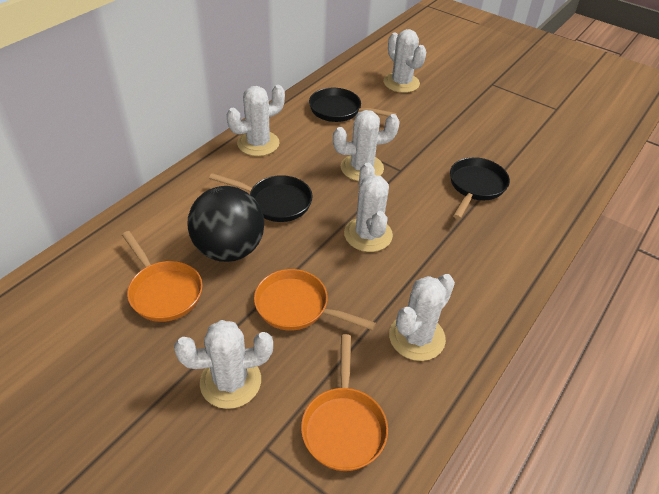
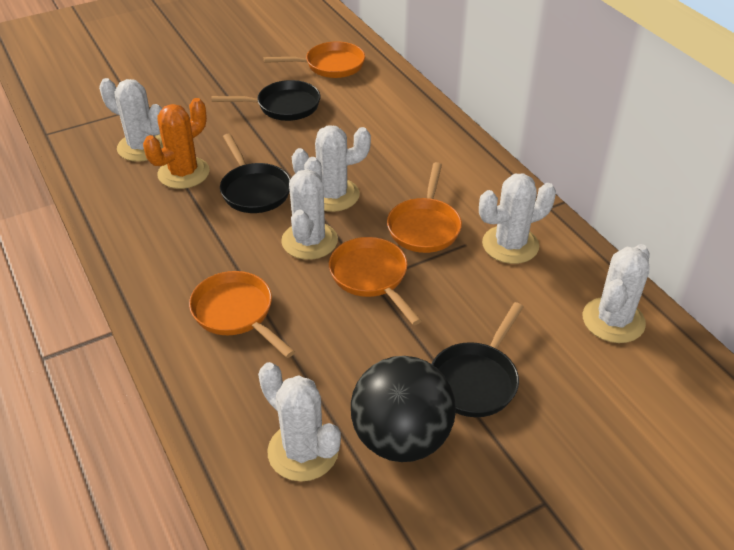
orange cactus: none = 0 -> [143,98,210,189] = 1
orange pan: [122,231,203,322] [254,269,376,331] [301,334,388,471] = 3 -> [189,271,295,358] [264,41,365,78] [329,237,422,325] [387,162,462,253] = 4

